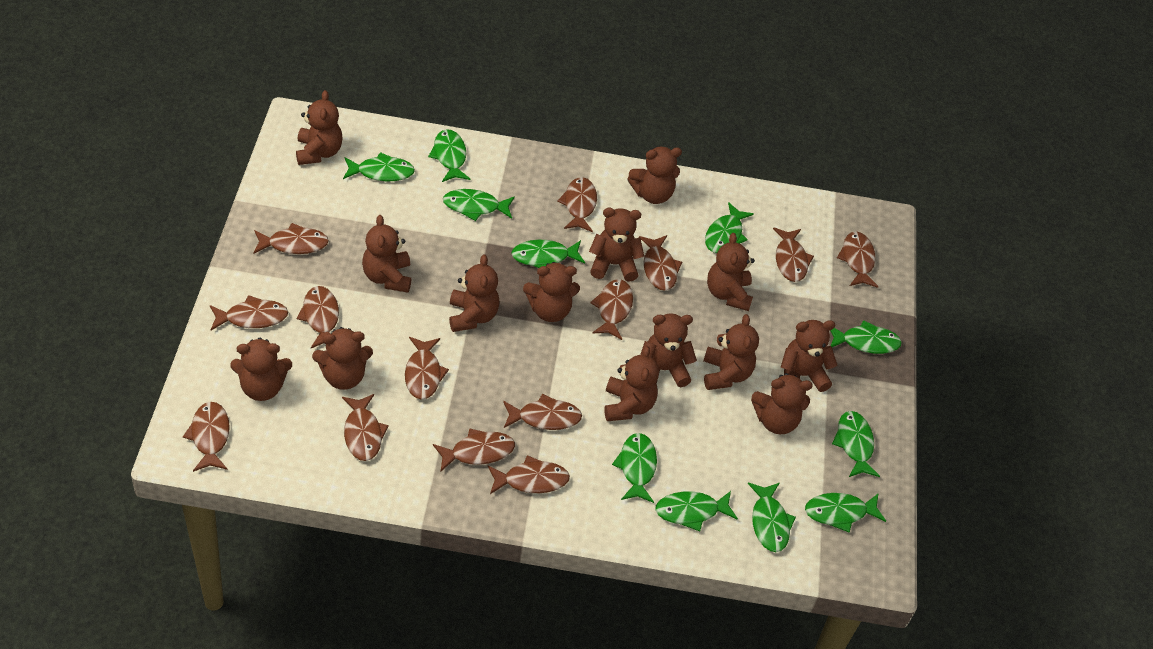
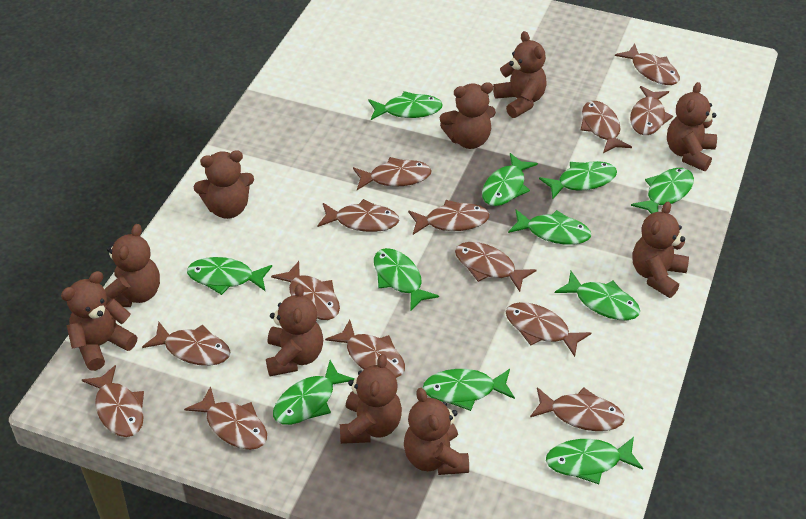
brown teddy bear: [230,338,292,401] [296,90,343,165] [312,327,373,390] [362,215,412,292] [449,254,500,332] [523,262,580,322] [589,208,644,282] [604,345,659,421] [627,147,682,204] [640,313,697,387] [704,314,759,390] [707,233,755,311] [751,373,813,434] [781,320,837,392] = 14 -> [61,271,137,371] [104,224,160,307] [193,150,254,219] [266,284,323,376] [340,354,402,444] [404,388,469,475] [440,82,496,149] [493,31,547,118] [632,202,689,298] [667,82,717,171] = 10

